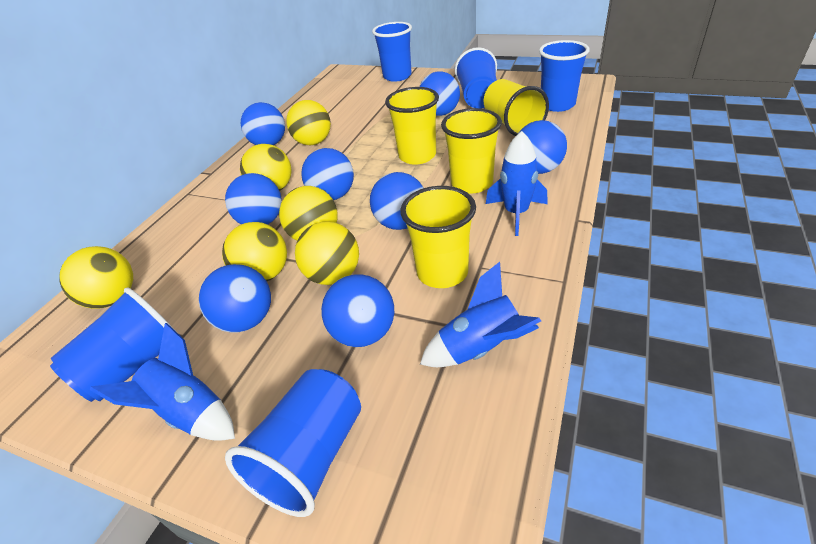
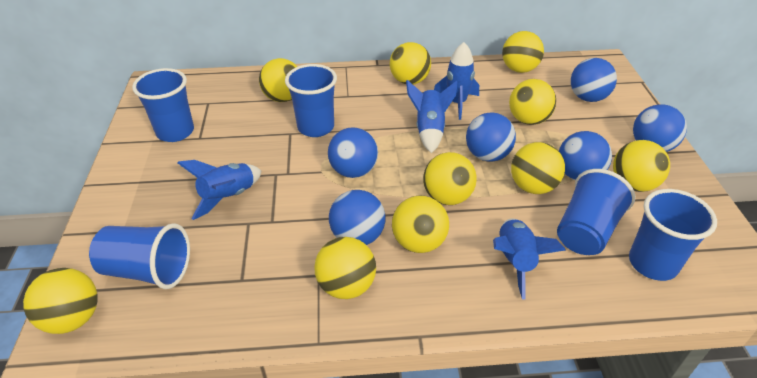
blue ball: [199,264,271,333] [225,173,282,225] [241,102,285,145] [301,148,354,200] [321,274,394,347] [370,172,423,230] [419,71,460,116] [517,120,567,174] = 8 -> [328,127,378,178] [329,190,385,245] [466,112,516,162] [559,131,612,180] [571,58,617,102] [633,104,687,152] = 6
blue rocket: [90,323,235,441] [420,262,541,367] [486,131,548,236] = 3 -> [178,160,262,220] [406,80,458,153] [434,42,479,120] [493,218,566,299] = 4
yellow ball: [59,246,133,309] [222,222,287,281] [240,144,292,191] [279,186,338,240] [286,100,331,145] [295,221,359,285] = 6 -> [23,268,98,334] [259,58,297,102] [314,237,376,299] [390,42,431,84] [392,195,449,253] [423,152,477,205] [502,31,544,73] [509,79,556,125] [511,142,565,194] [613,140,670,192] = 10
yellow cup: [385,87,439,165] [400,186,476,288] [441,108,502,194] [484,79,549,136] = 4 -> none = 0

